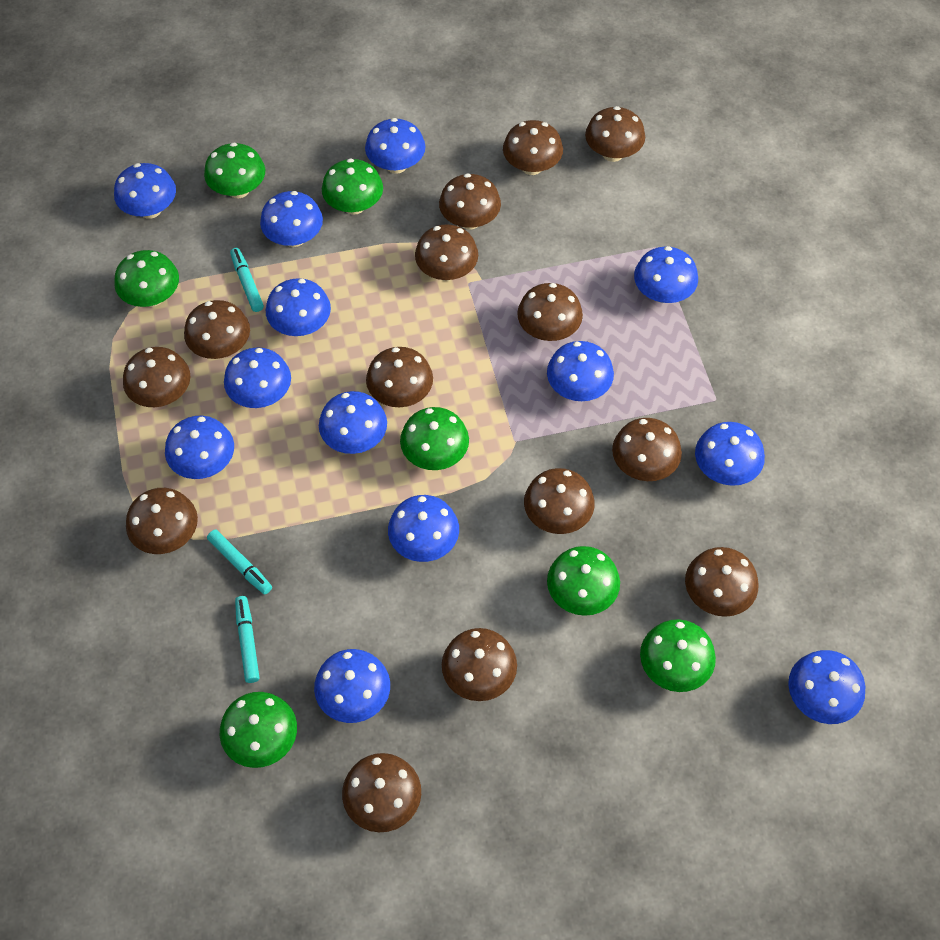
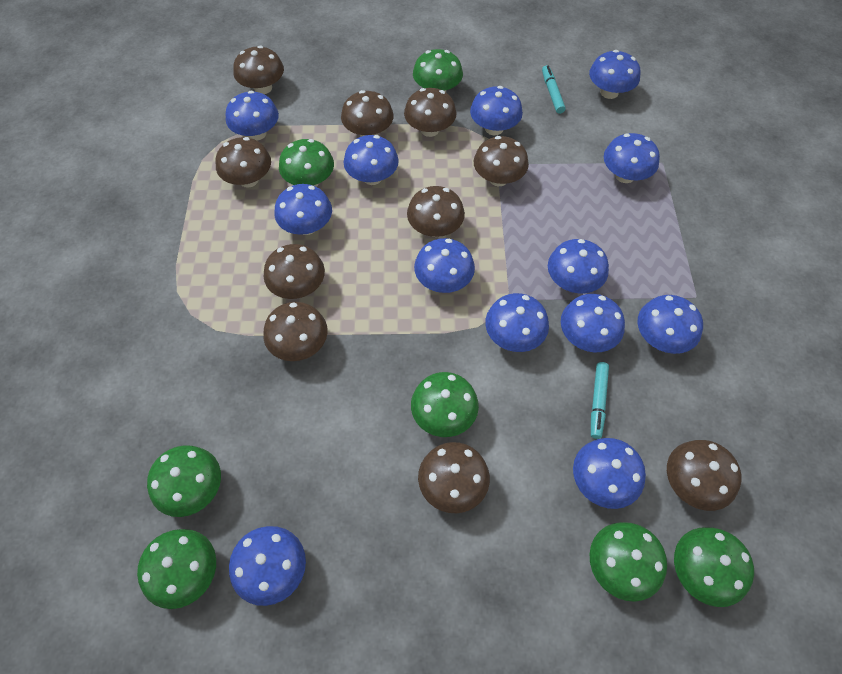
brown mushroom: [123,347,190,407] [126,488,198,554] [184,300,250,359] [342,753,421,832] [366,347,433,407] [415,224,478,281] [439,173,501,230] [442,628,517,701] [503,120,563,175] [517,283,583,341] [524,468,595,534] [585,106,645,162] [612,418,682,481] [685,547,758,617] = 14 -> [216,137,271,188] [233,46,284,94] [263,302,328,361] [264,244,325,299] [341,90,394,137] [404,88,457,137] [407,186,465,237] [418,442,490,513] [474,136,529,186] [667,440,741,511] = 10
turquoise marker: [207,529,272,595] [230,248,264,312] [235,596,259,683] = 3 -> [542,65,566,114] [591,362,609,439] = 2

